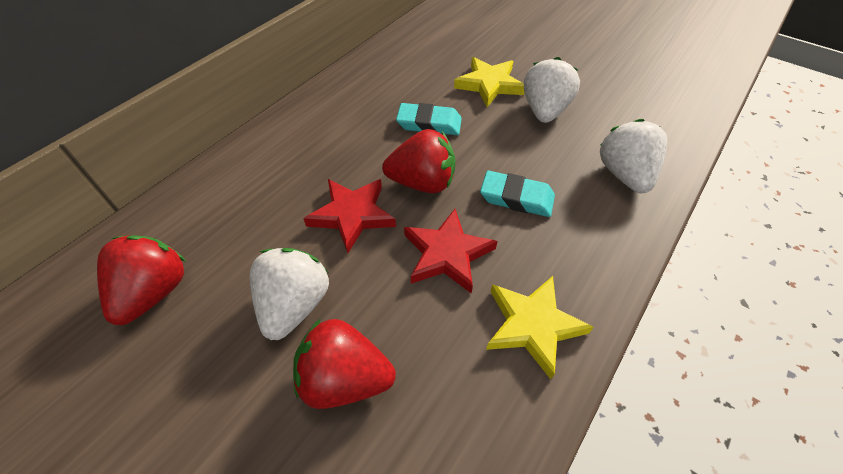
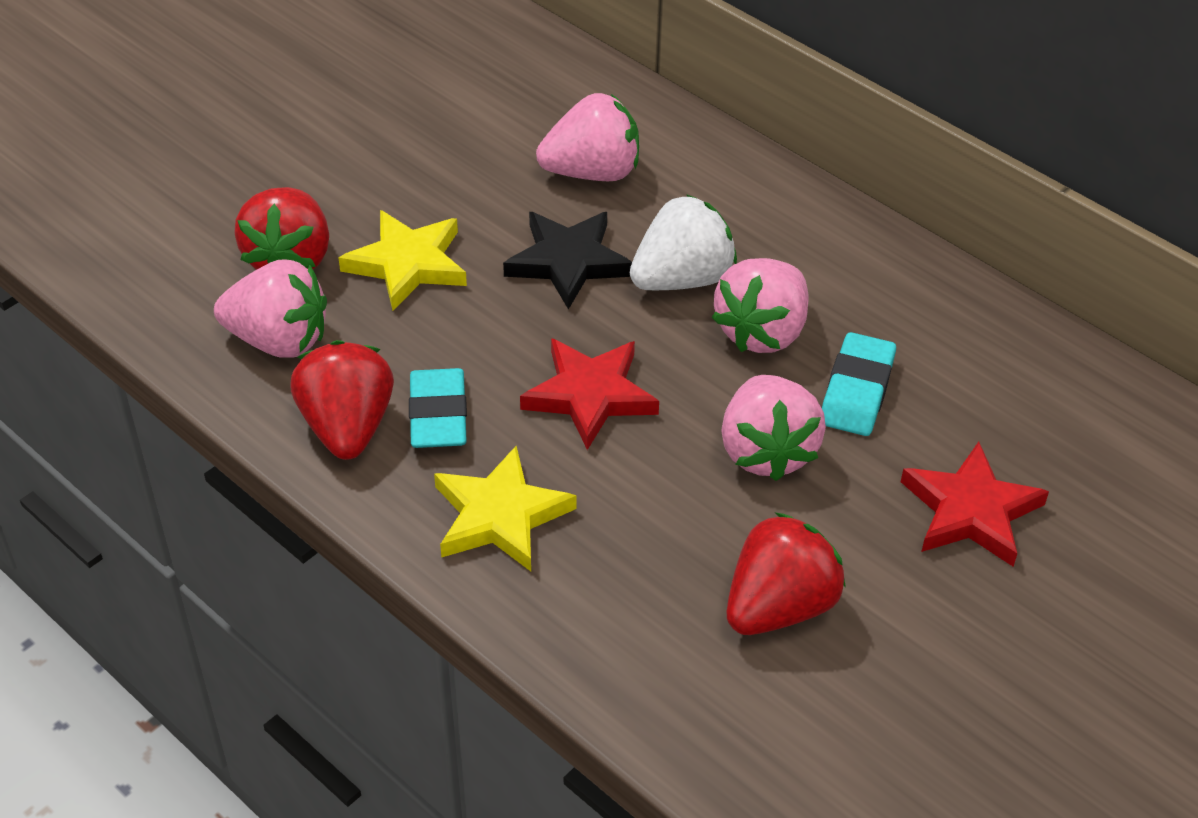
black star: none = 0 -> [503,212,632,310] = 1
pink strawberry: none = 0 -> [214,260,327,358] [536,93,639,181] [712,258,809,353] [721,375,826,481] = 4
white strawberry: [250,248,329,340] [524,57,580,123] [600,119,667,193] = 3 -> [630,194,737,290] = 1

